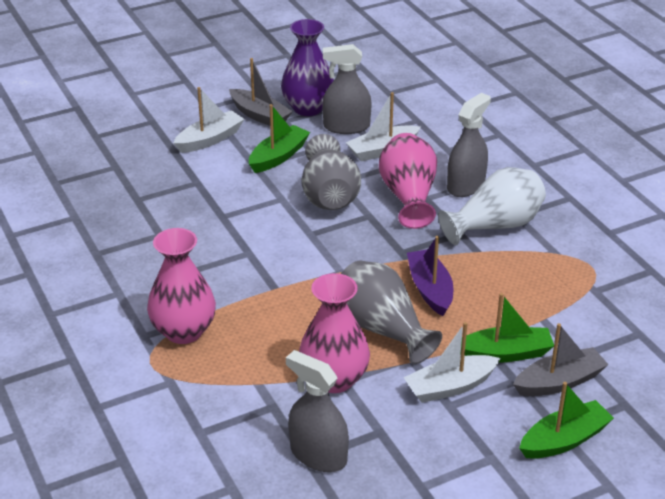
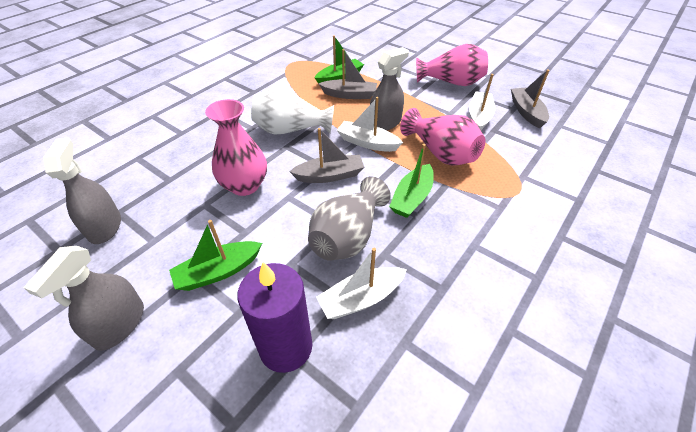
grey boat: [229,58,293,126] [513,323,609,396] = 2 -> [289,128,365,183] [318,49,377,99] [511,69,549,129] = 3
grey vase: [301,134,361,210] [341,260,442,364] = 2 -> [308,177,391,261] = 1
purple boat: [407,236,453,316] = 1 -> none = 0
purple candle: none = 0 -> [237,262,313,373] = 1
purple vase: [281,19,334,116] = 1 -> none = 0

